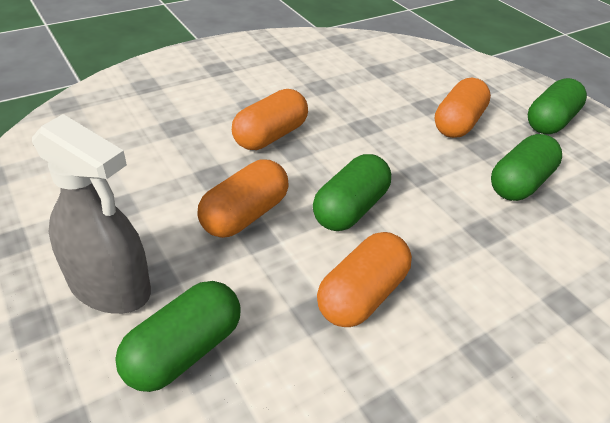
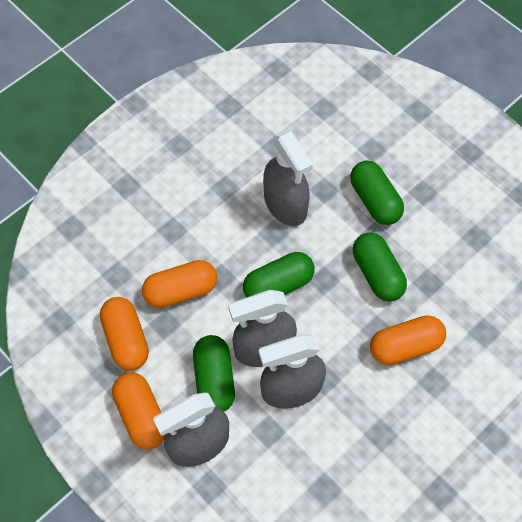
grey spray bottle: [32,114,151,314] = 1 -> [153,393,229,467] [228,290,297,367] [259,334,326,409] [263,129,313,226] = 4

